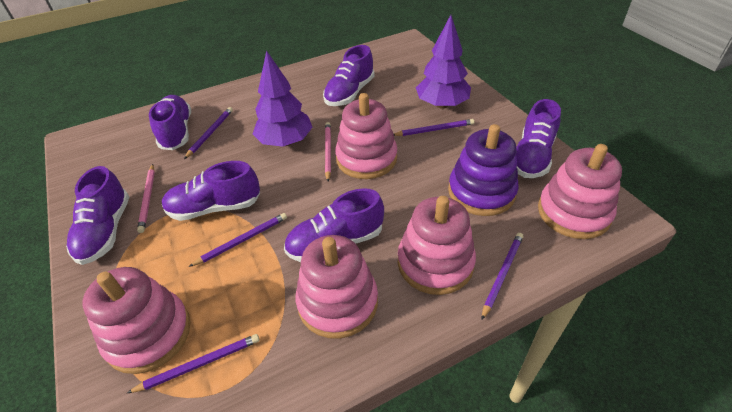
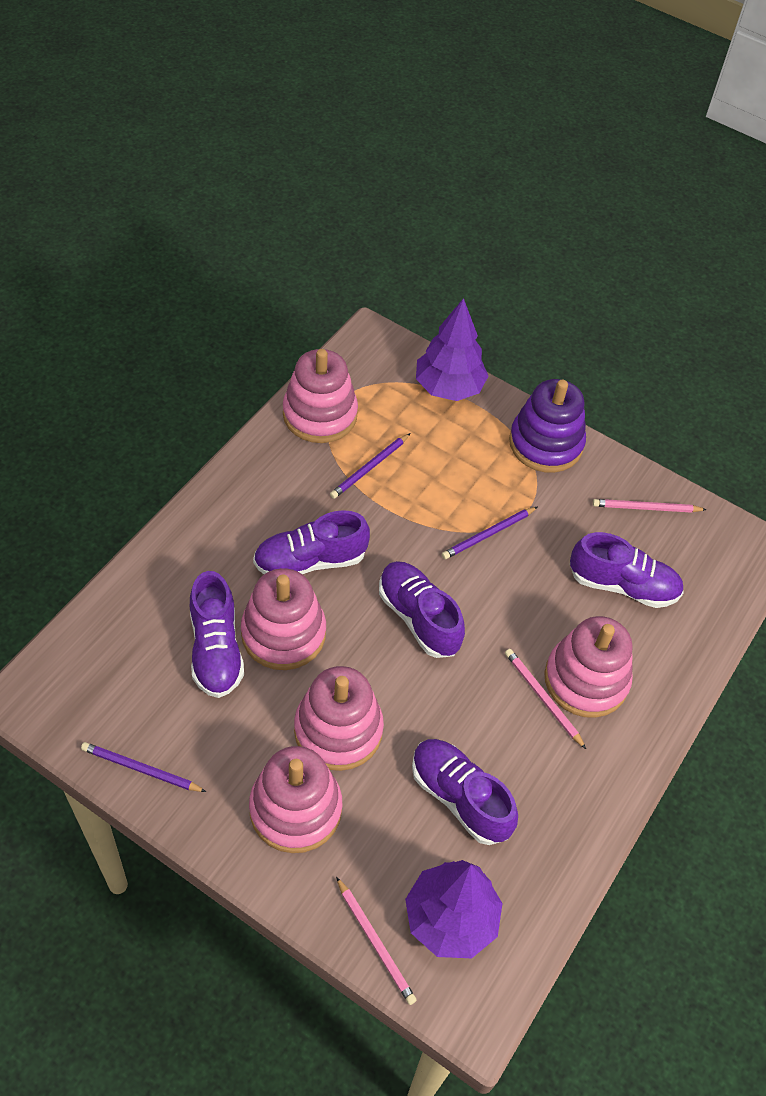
pink pencil: [137,164,155,233] [325,122,331,181] = 2 -> [336,877,417,1005] [505,649,586,749] [593,499,707,513] = 3
purple pencil: [127,334,260,393] [184,107,233,159] [189,213,287,267] [394,119,474,136] [482,233,523,320] = 5 -> [81,742,206,792] [330,433,410,499] [442,507,537,559] = 3
purple shoe: [66,166,129,265] [149,95,191,150] [162,161,260,221] [284,188,384,262] [323,45,374,106] [516,99,561,178] = 6 -> [190,571,244,698] [253,510,370,574] [379,561,465,658] [412,739,518,845] [570,532,684,608] = 5

